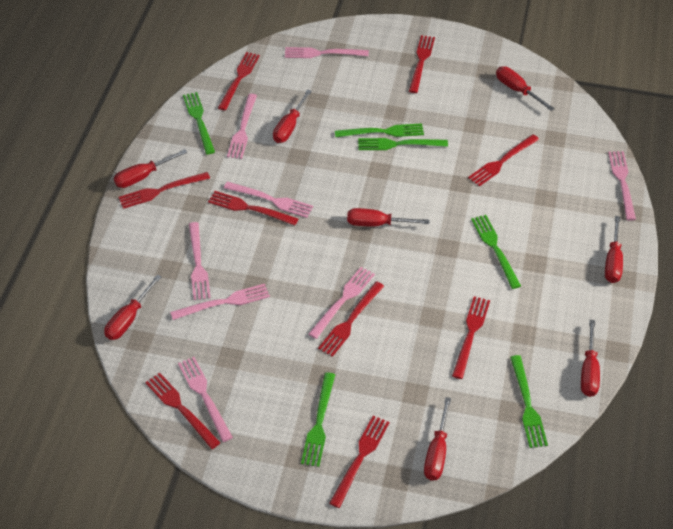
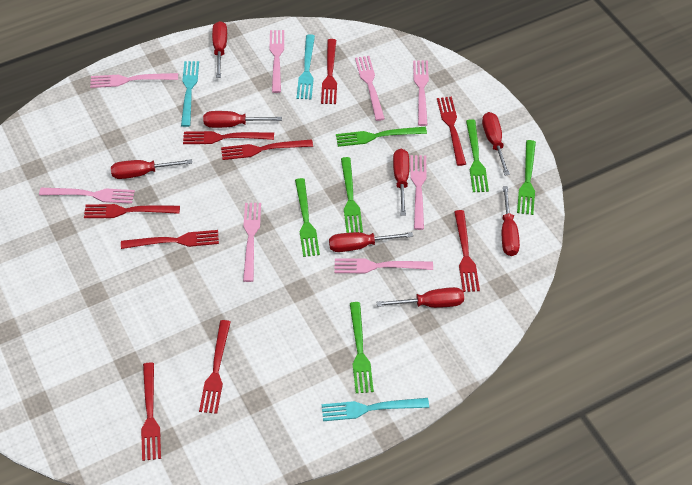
turquoise fork: none = 0 -> [181,61,199,127] [297,34,315,100] [322,398,429,421] = 3

